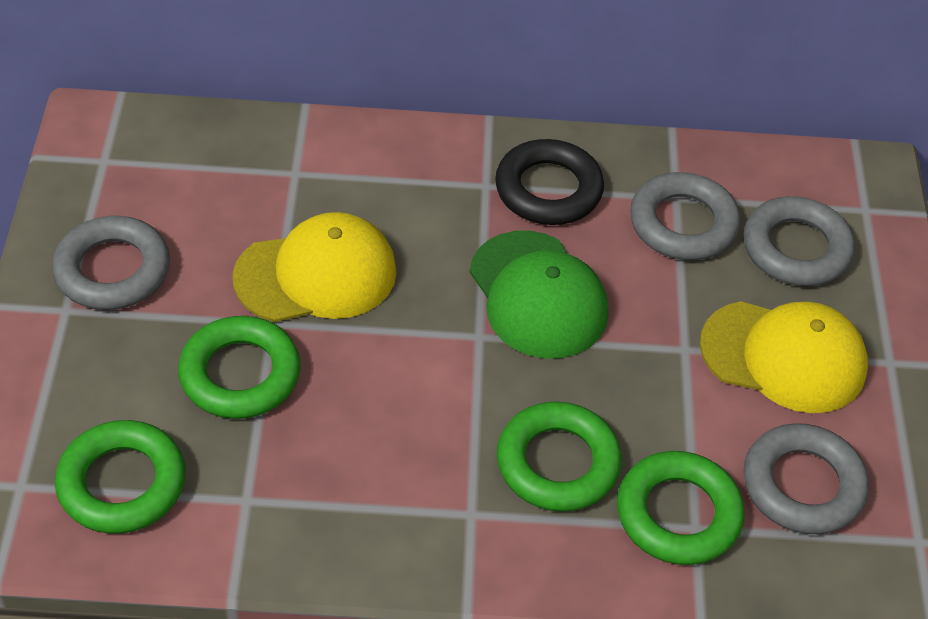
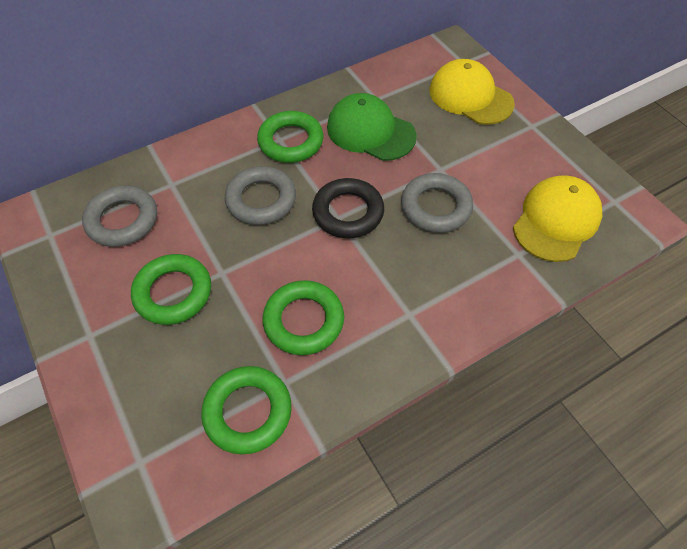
grey ring: [52,216,170,310] [630,172,741,260] [743,423,869,534] [744,196,855,286] = 4 -> [82,185,157,247] [225,166,296,225] [401,173,473,233] = 3

